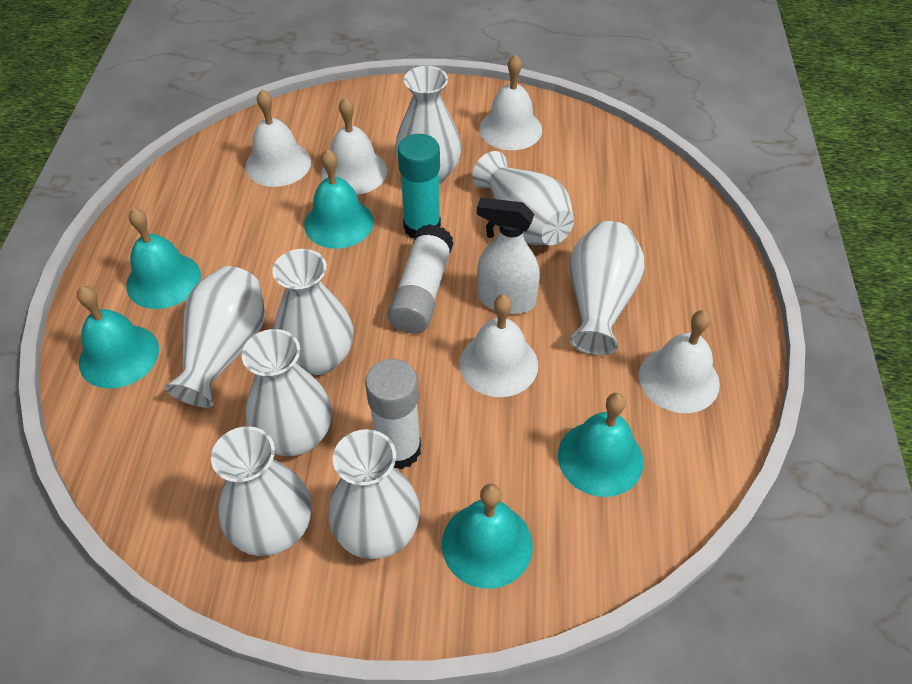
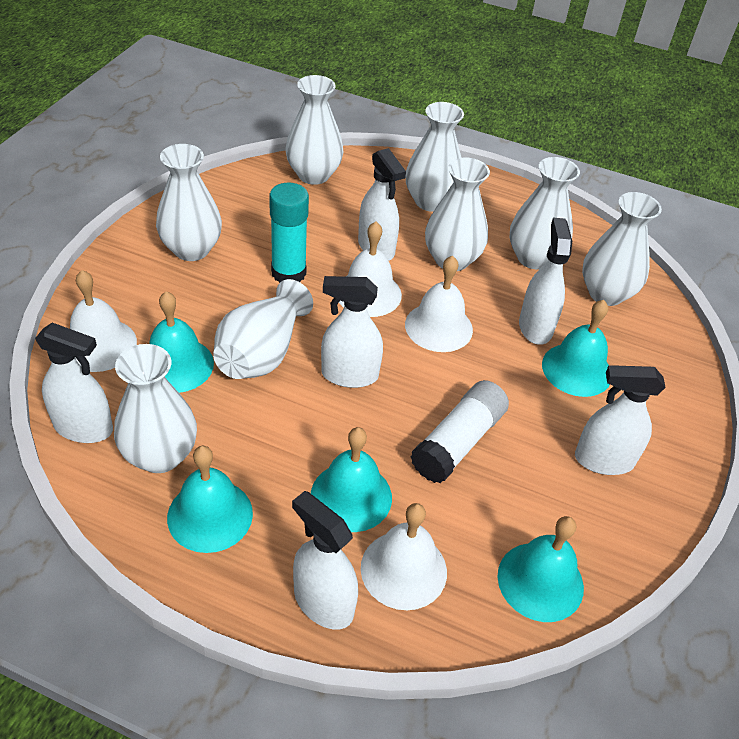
white bell: [245,90,311,187] [321,97,387,195] [459,295,538,397] [479,54,542,150] [639,310,720,413] = 5 -> [70,270,137,372] [339,221,402,317] [361,503,447,610] [405,256,473,352] = 4
white glue stick: [365,359,421,470] [388,224,453,333] = 2 -> [410,380,509,483] = 1
white spray bottle: [477,198,540,314] = 1 -> [35,323,113,443] [292,491,358,630] [321,276,383,388] [358,148,406,261] [519,218,572,345] [575,365,666,475] = 6

